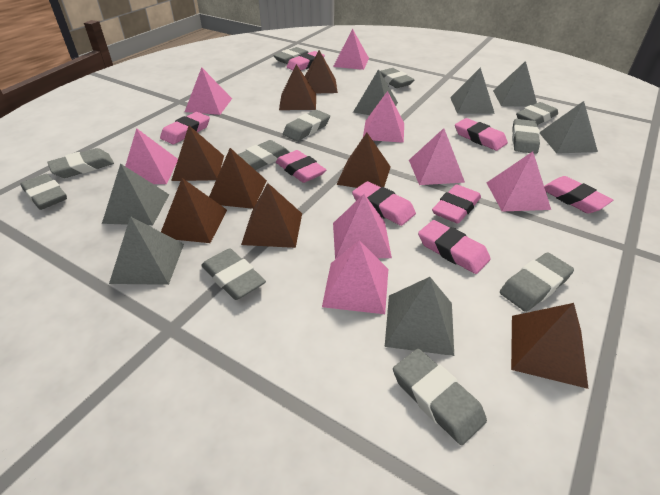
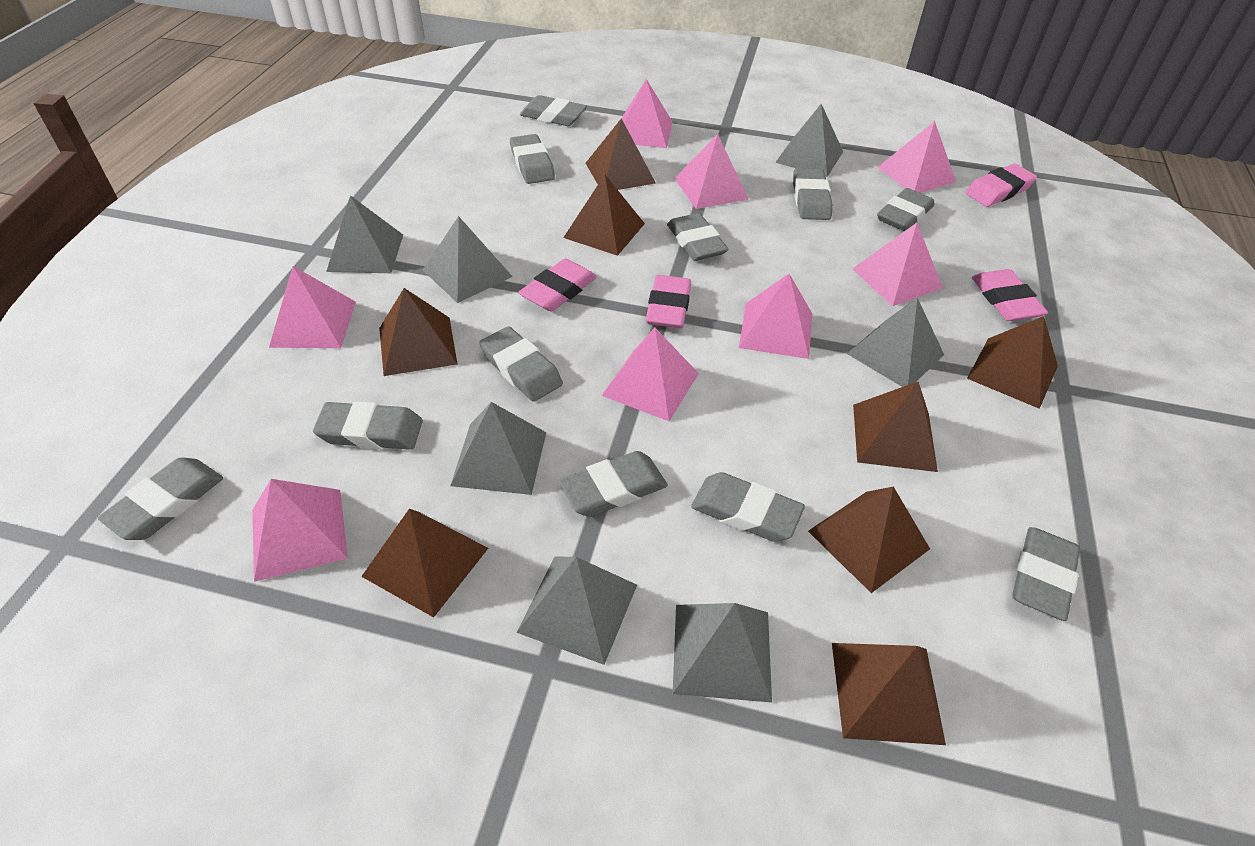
pink eraser: [160,112,210,144] [276,150,326,183] [286,51,325,70] [352,181,416,226] [418,220,491,274] [432,184,481,224] [455,118,508,151] [544,176,613,214] = 8 -> [518,259,597,312] [646,275,691,328] [965,164,1037,207] [972,269,1048,321] = 4

